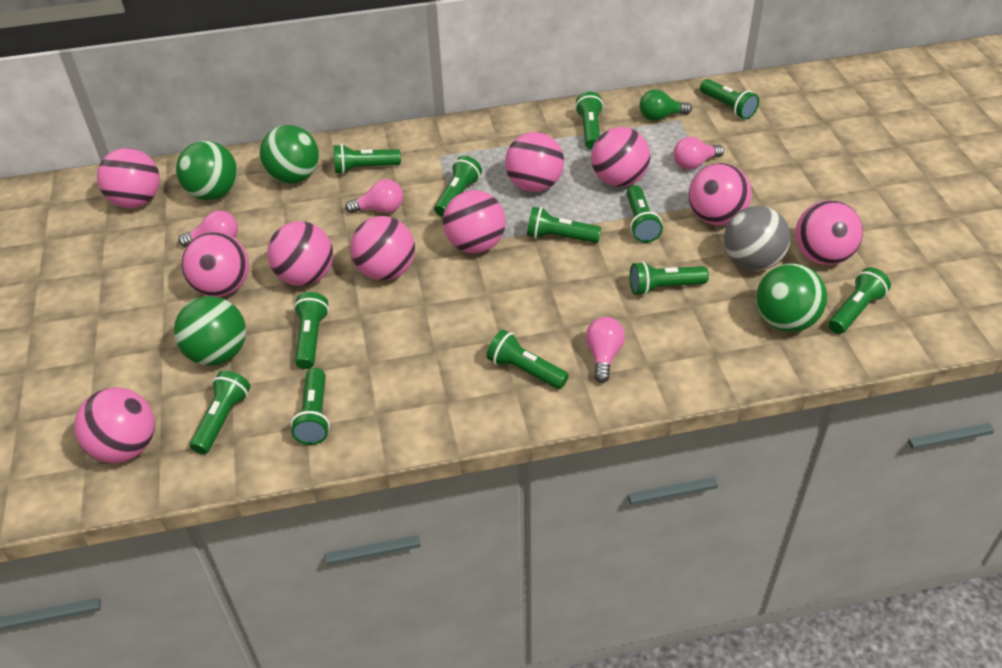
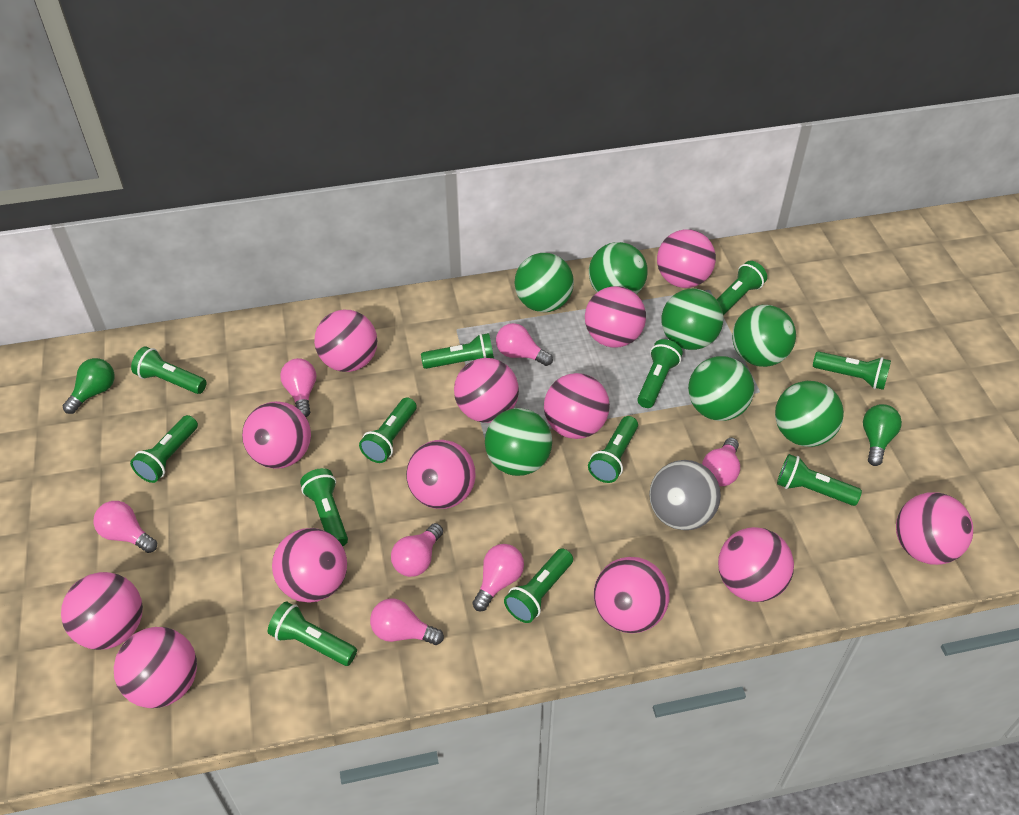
green ball: [174,296,246,366] [176,141,237,200] [260,125,319,184] [756,263,827,332] = 4 -> [485,408,552,476] [514,253,574,312] [589,242,648,294] [662,289,723,350] [688,356,754,421] [732,305,796,367] [775,381,844,447] = 7
green light bulb: [640,89,692,121] = 1 -> [63,358,115,414] [863,404,902,466] = 2
pink ball: [74,388,155,463] [97,148,160,208] [181,232,249,297] [267,221,333,286] [350,216,415,281] [443,190,506,253] [505,132,564,192] [591,127,651,187] [689,163,752,225] [795,200,863,265] = 10 -> [61,572,143,650] [114,627,197,708] [242,401,311,469] [272,528,347,602] [314,310,377,372] [406,440,476,509] [454,358,519,423] [544,373,610,439] [585,286,646,348] [594,557,670,633] [657,229,716,288] [718,527,794,602] [896,493,973,565] = 13
pink light bulb: [178,211,238,247] [345,179,403,213] [586,317,625,383] [673,137,724,169] = 4 -> [93,501,157,553] [280,358,316,417] [370,598,444,645] [391,523,443,577] [472,544,524,611] [496,323,553,366] [702,438,740,486] = 7

